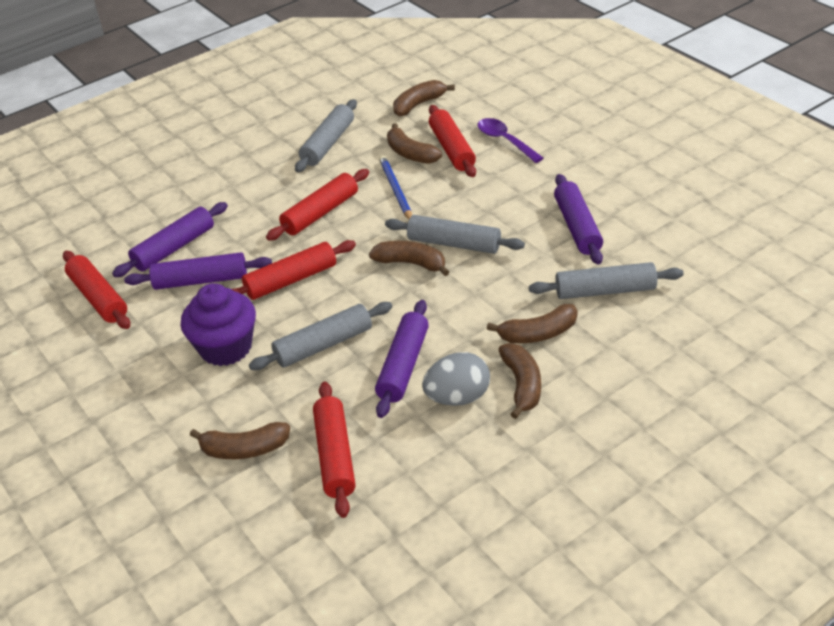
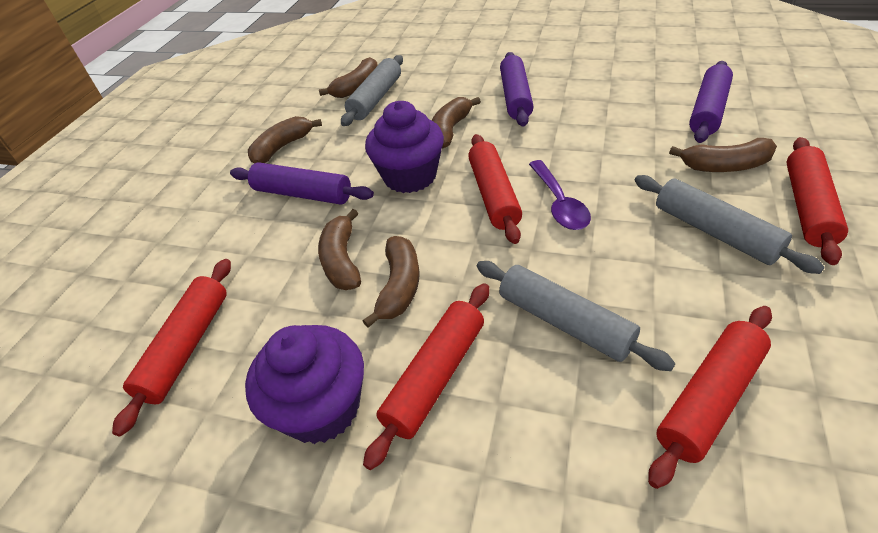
blue pencil: [379,155,412,220] = 1 -> none = 0
grey egg: [422,352,490,406] = 1 -> none = 0
grey rolling pin: [249,302,392,370] [295,99,357,172] [385,215,525,254] [529,262,684,299] = 4 -> [341,55,403,126] [477,261,675,371] [635,175,825,274] = 3
purple cupcake: [181,283,256,366] = 1 -> [245,325,364,444] [365,101,444,193] = 2
purple rolling pin: [112,202,228,277] [124,252,272,290] [375,300,429,418] [554,174,603,265] = 4 -> [230,162,374,205] [500,52,533,127] [689,61,733,143] = 3

